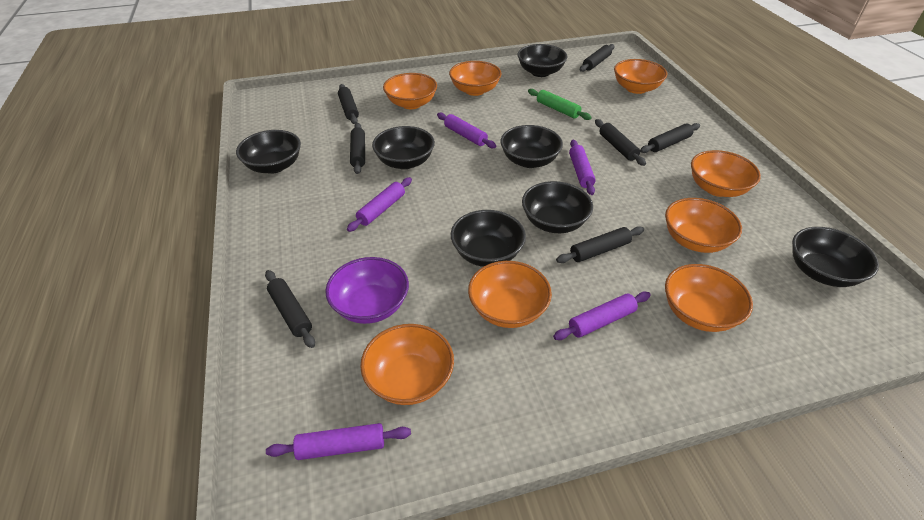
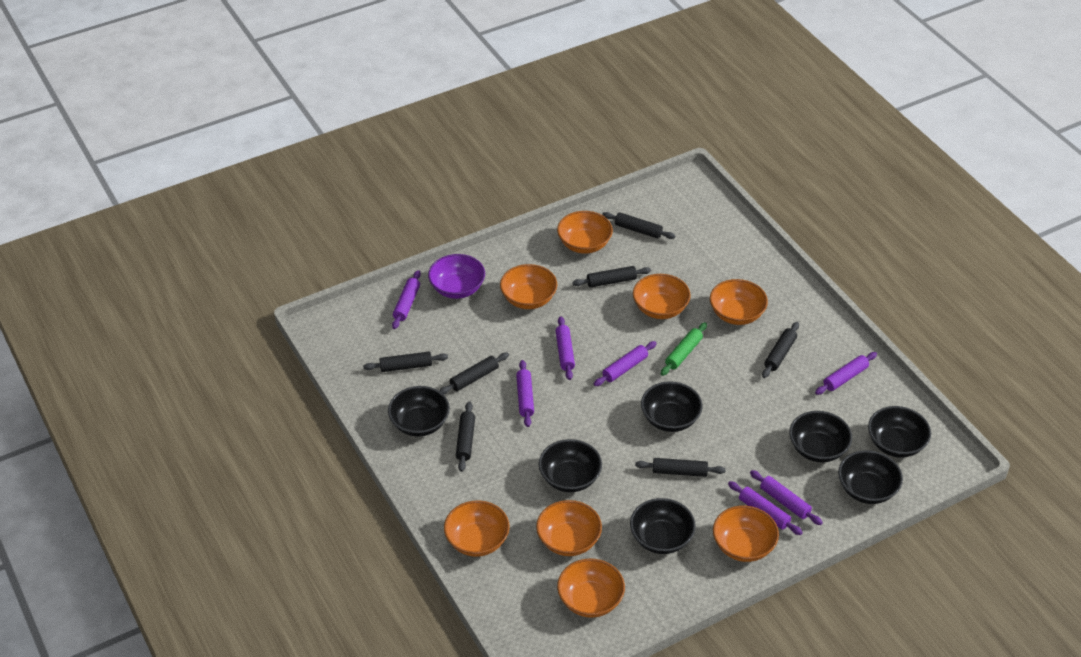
purple rolling pin: [266,423,411,460] [347,177,412,232] [437,112,496,148] [553,292,651,340] [569,140,596,195] = 5 -> [392,270,421,329] [516,360,534,427] [556,316,575,380] [594,341,657,386] [728,481,803,535] [750,470,823,525] [815,352,877,395] = 7

